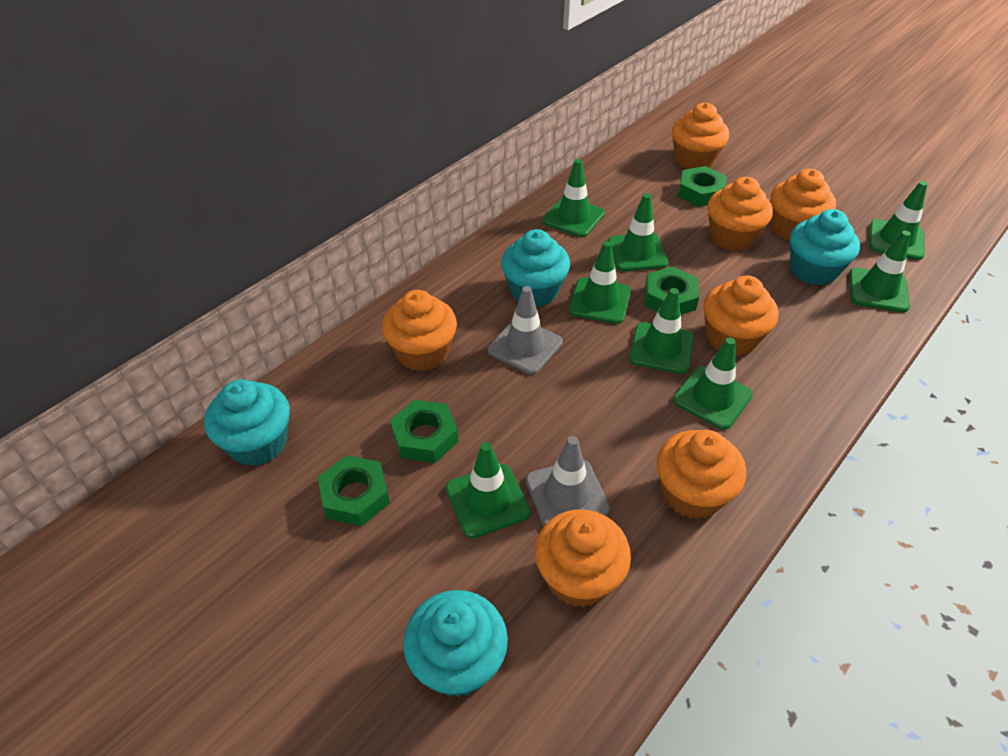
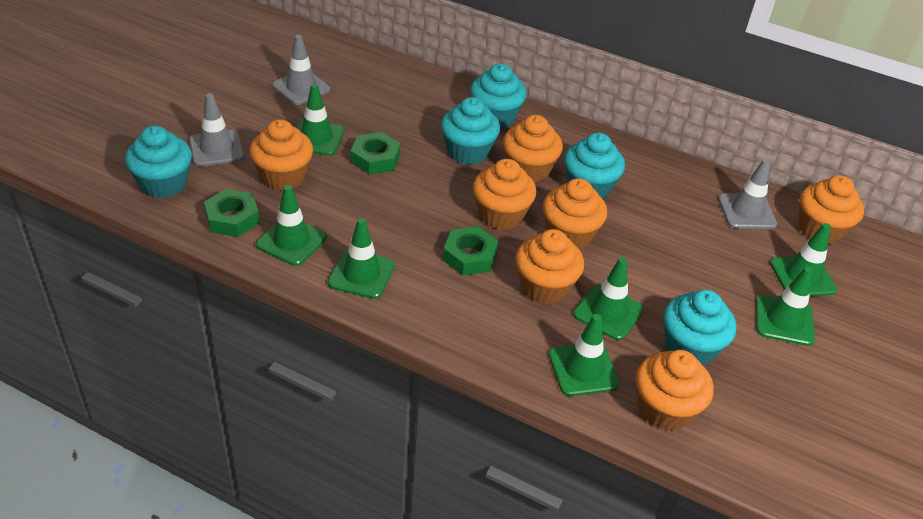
green nut: [318,455,390,526] [390,400,458,463] [645,267,699,315] [678,166,727,207] = 4 -> [204,189,259,237] [351,132,400,174] [443,226,498,275] = 3
green traffic cone: [446,442,530,538] [543,159,605,237] [569,241,631,324] [608,193,668,271] [629,288,694,374] [673,337,753,430] [849,230,911,312] [869,181,928,260] = 8 -> [256,185,327,266] [296,84,345,156] [328,218,395,299] [549,314,620,396] [573,257,644,340] [756,267,815,346] [770,223,837,297] = 7
grey traffic cone: [488,286,562,374] [526,436,610,526] = 2 -> [189,93,244,167] [272,35,331,105] [718,159,777,229] = 3
turquoise cupcake: [204,379,290,466] [403,590,508,697] [501,229,570,307] [790,209,860,286] = 4 -> [125,126,192,198] [441,97,500,165] [470,63,527,128] [564,133,625,199] [663,290,736,366] = 5

